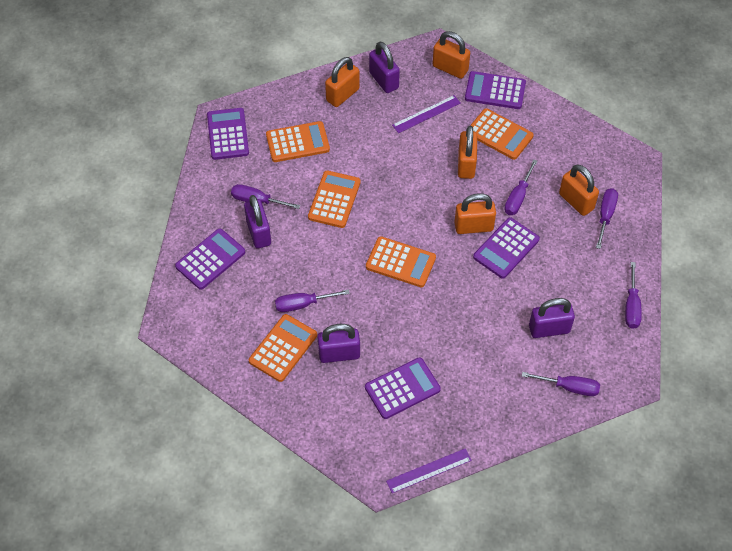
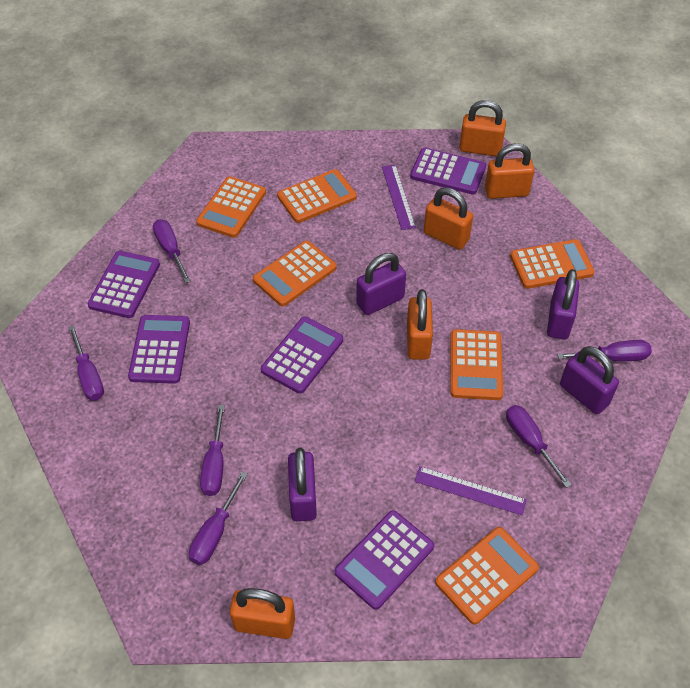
orange calculator: [249,314,317,382] [266,121,330,162] [308,171,361,228] [366,236,436,287] [470,108,534,160] = 5 -> [196,176,266,238] [253,241,337,307] [277,169,357,223] [435,527,539,625] [450,329,503,400] [510,239,595,289] = 6

